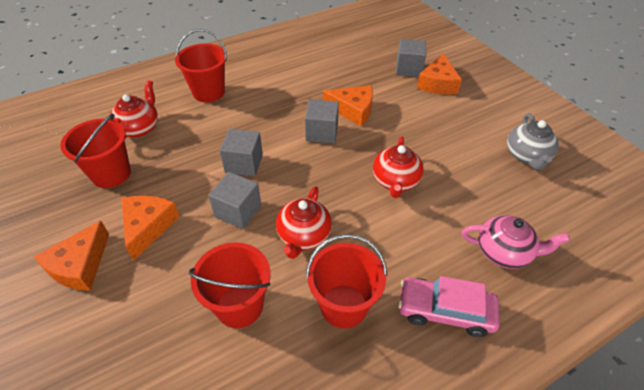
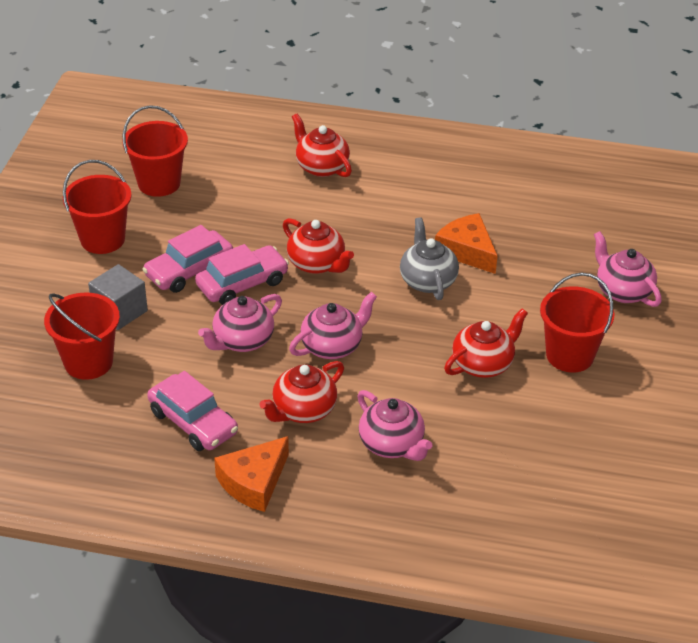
grey cube: [208,172,261,229] [220,129,263,176] [305,99,339,143] [396,39,426,77] = 4 -> [88,264,148,330] = 1
orange cheese: [34,221,109,291] [121,196,180,261] [323,85,373,126] [417,54,462,95] = 4 -> [214,436,289,512] [435,213,498,274] = 2
pink car: [398,276,500,337] = 1 -> [142,225,233,293] [147,371,238,451] [195,244,289,305] = 3
pink teapot: [461,215,570,269] = 1 -> [198,294,282,352] [289,292,377,359] [357,390,432,461] [594,231,662,307] = 4
red teapot: [110,80,158,138] [276,186,332,259] [373,136,424,198] = 3 -> [259,361,344,423] [283,218,354,274] [292,114,352,177] [444,308,528,378] = 4

